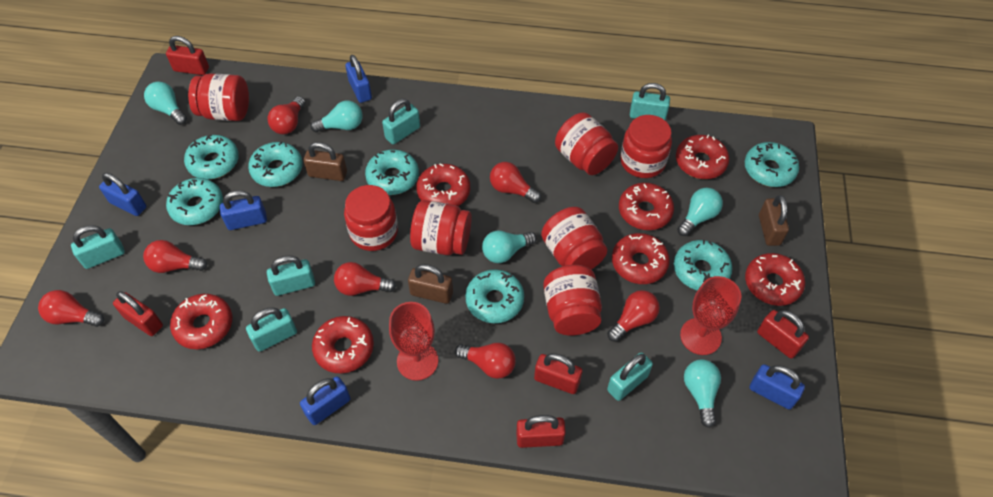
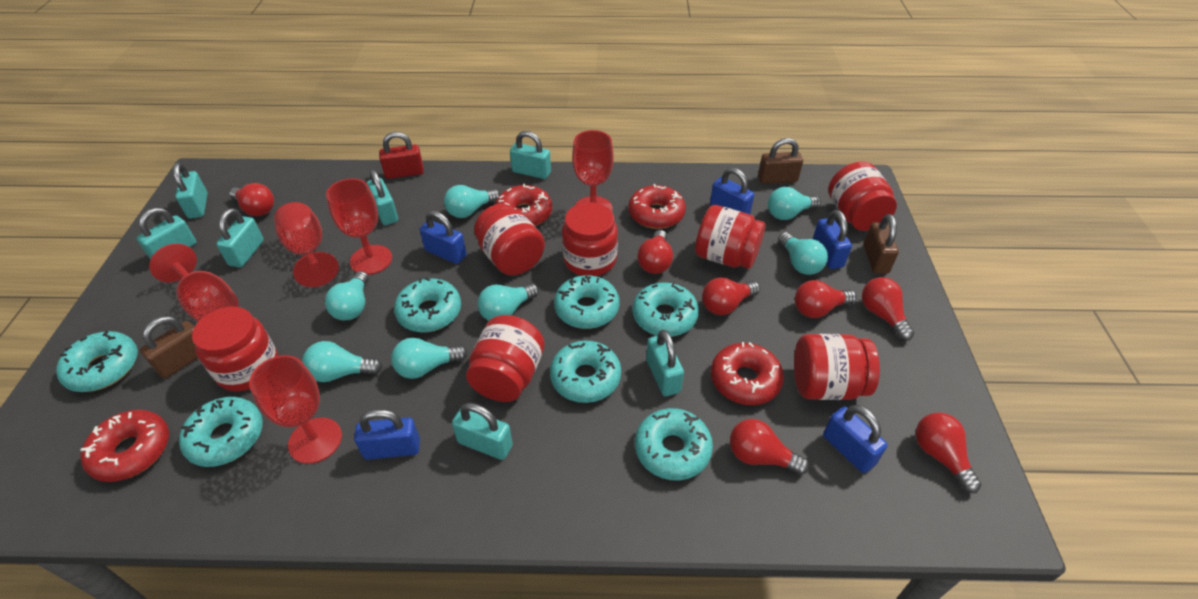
red donut: [170,294,232,349] [312,316,374,373] [416,163,470,206] [612,233,670,284] [619,183,674,230] [676,135,729,179] [745,253,805,306] = 7 -> [80,410,169,482] [496,184,552,226] [628,184,686,229] [711,342,784,405] = 4
red goblet: [389,302,438,381] [680,276,741,355] = 2 -> [149,244,238,322] [249,355,342,464] [274,202,339,287] [326,178,392,275] [572,130,614,211] = 5
red padlock: [113,291,163,336] [166,36,209,75] [516,415,566,448] [534,353,582,394] [757,310,809,359] = 5 -> [379,132,424,179] = 1
turquoise light bulb: [144,82,187,125] [311,101,362,132] [482,231,537,263] [677,188,723,236] [684,359,721,428] = 5 -> [302,341,382,382] [325,271,369,320] [391,338,468,379] [444,185,500,218] [477,283,539,321] [768,187,821,220] [778,232,828,275] = 7
turquoise padlock: [71,225,125,269] [246,307,297,352] [267,255,315,296] [382,99,420,144] [607,352,653,401] [630,83,670,120] = 6 -> [137,208,197,259] [173,162,208,219] [216,208,264,267] [367,169,398,225] [452,403,513,460] [510,131,551,179] [646,330,684,396] = 7

